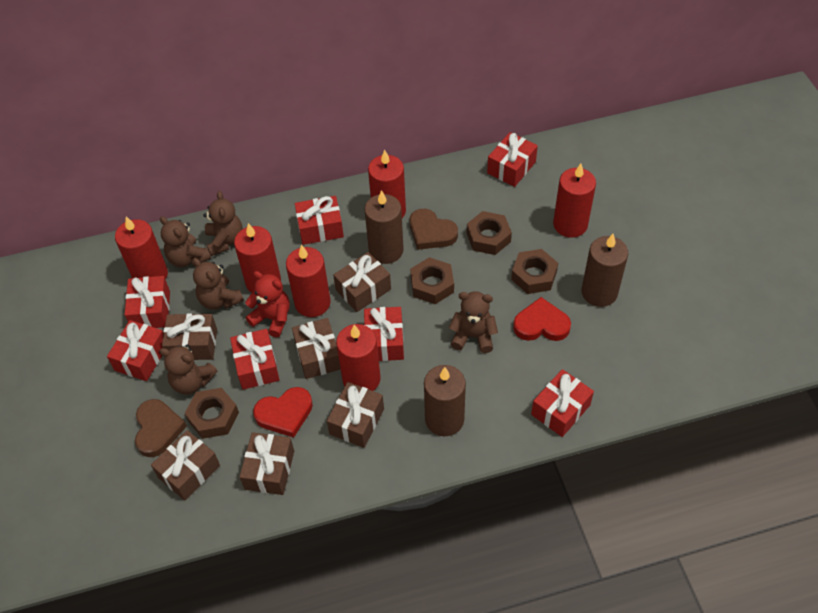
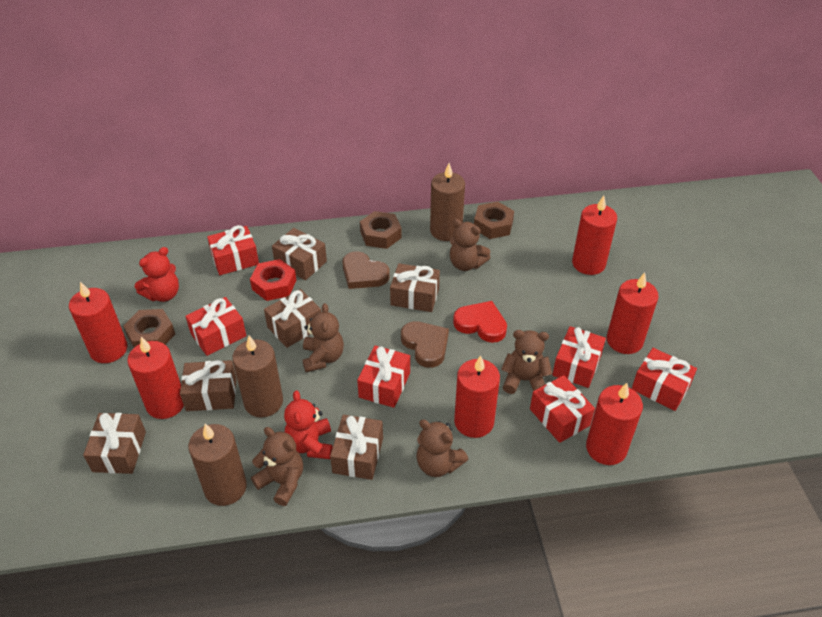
brown nut: [184,388,239,439] [410,257,454,304] [467,211,512,255] [511,249,558,294] = 4 -> [123,309,175,348] [360,211,402,249] [474,202,514,239] = 3
red gift: [107,320,164,381] [125,276,170,328] [230,329,279,390] [295,196,344,245] [364,307,404,361] [487,132,538,187] [531,369,594,437] = 7 -> [185,297,246,356] [207,225,259,275] [357,346,410,408] [530,375,595,443] [552,326,606,388] [632,348,697,411] = 6
red heart: [253,387,313,438] [513,297,571,341] = 2 -> [453,301,507,343] = 1
red nut: none = 0 -> [250,259,296,301] = 1
red teddy bear: [245,271,290,337] = 1 -> [135,247,179,302] [284,390,333,459] = 2

